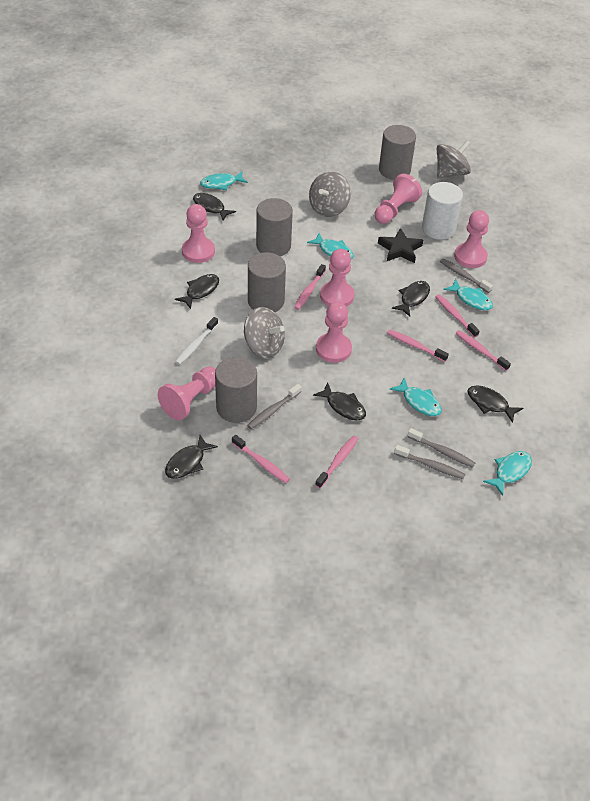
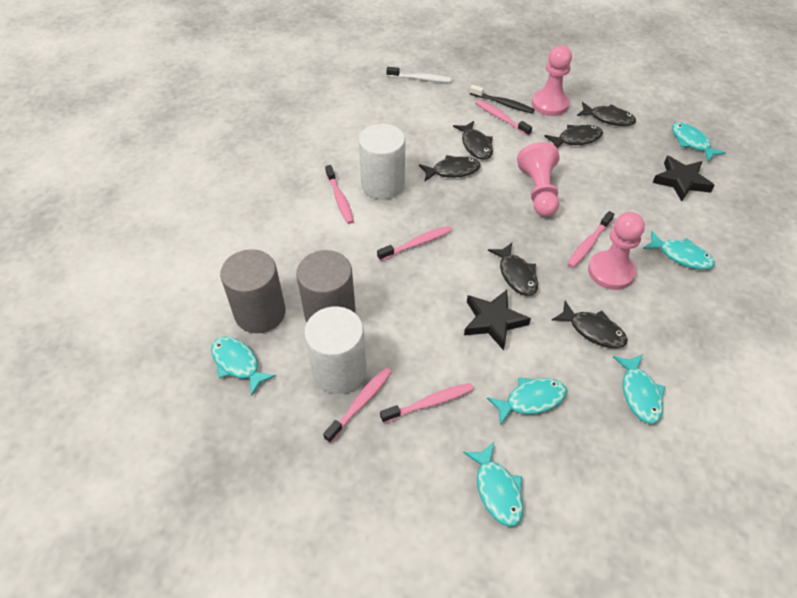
black star: [378,228,423,263] = 1 -> [464,290,531,351] [653,156,715,202] = 2
black toothbrush: none = 0 -> [470,85,535,114] = 1
grey cylinder: [215,357,257,423] [248,252,286,312] [256,198,293,256] [379,125,416,180] = 4 -> [220,249,286,333] [297,250,356,322] = 2
grey spinning top: [244,307,285,358] [309,172,351,217] [437,140,471,179] = 3 -> none = 0
grey toothbrush: [247,384,302,429] [394,445,465,479] [407,428,475,468] [440,258,493,293] = 4 -> none = 0
pink pawn: [158,367,216,420] [182,204,215,263] [316,302,352,363] [320,249,354,307] [375,174,422,224] [454,210,489,268] = 6 -> [517,142,559,217] [532,45,572,116] [588,212,645,290] = 3
turquoise fish: [200,171,248,190] [307,233,354,259] [389,377,442,416] [443,279,493,310] [483,451,532,496] = 5 -> [211,337,276,396] [463,442,523,527] [487,377,567,426] [613,354,665,424] [643,231,715,270] [672,122,726,162] = 6
white cylinder: [422,182,463,240] = 1 -> [304,307,366,394] [359,124,405,199] = 2

